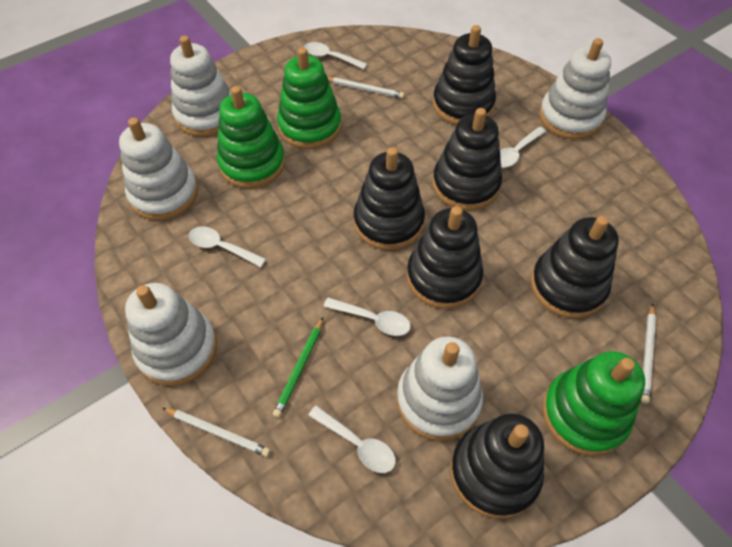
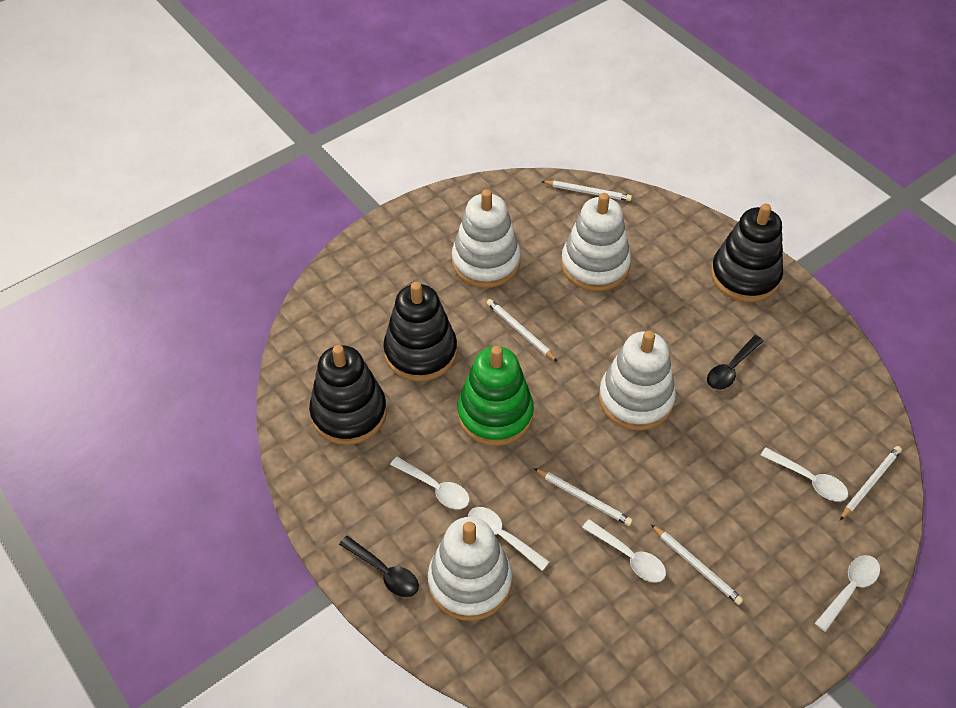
black spoon: none = 0 -> [339,536,419,597] [707,335,763,390] = 2
black stacking toy: [354,147,425,250] [407,206,483,309] [432,108,502,210] [433,25,496,125] [450,413,544,519] [531,216,619,318] = 6 -> [309,345,387,445] [383,282,457,382] [711,203,783,302] = 3
green pencil: [273,318,323,418] = 1 -> none = 0
green stacking toy: [217,86,285,188] [277,48,341,149] [542,351,645,456] = 3 -> [457,346,534,446] = 1
white pencil: [162,408,270,457] [328,77,404,98] [641,304,656,403] = 3 -> [487,299,558,362] [534,468,633,526] [541,181,632,201] [651,524,743,605] [840,446,902,520] = 5
white stacking toy: [119,118,198,220] [125,283,217,386] [170,36,231,137] [397,337,483,441] [539,38,611,140] = 5 -> [428,517,512,621] [452,189,521,288] [561,193,631,291] [599,331,676,431] = 4

